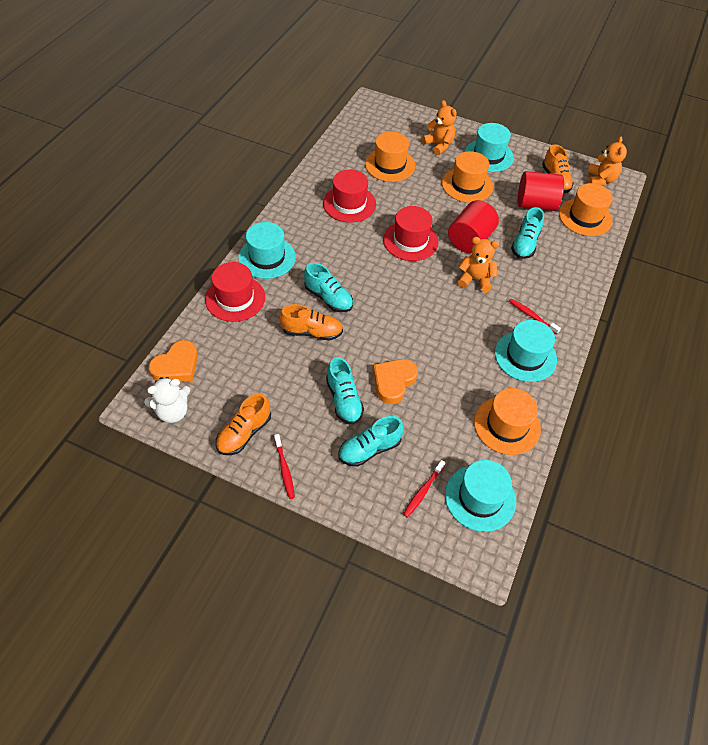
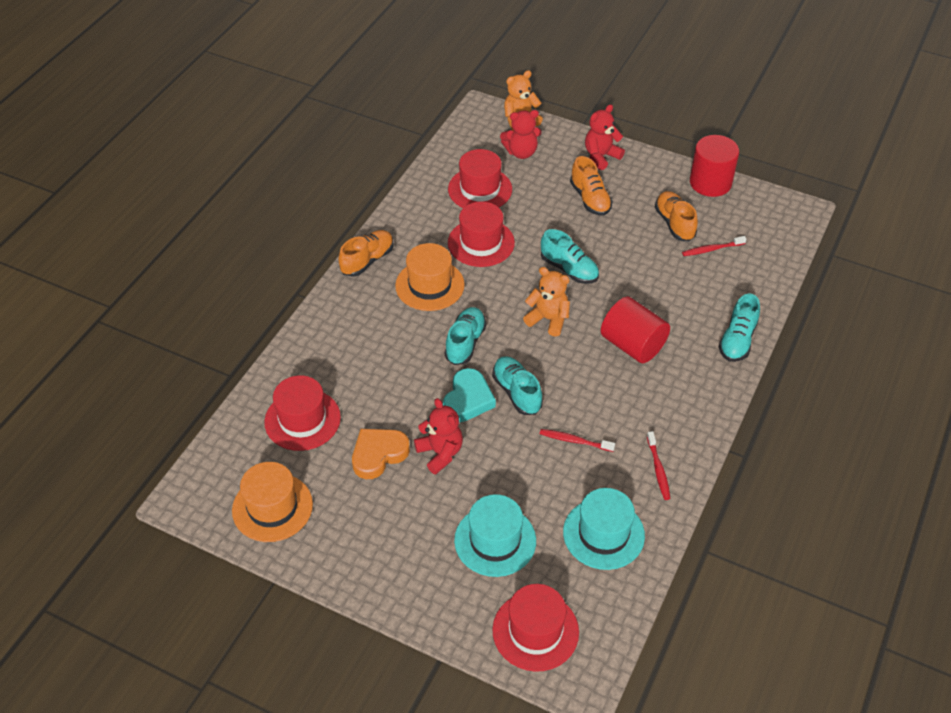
orange hat: [365,132,416,182] [442,151,493,203] [474,388,541,455] [559,183,613,236] = 4 -> [232,462,313,542] [395,243,465,311] = 2
orange heart: [149,340,198,382] [373,359,418,404] = 2 -> [352,429,410,479] = 1
orange teddy bear: [422,100,457,155] [458,237,499,293] [588,136,627,186] = 3 -> [504,70,543,131] [523,267,570,337] = 2
red hat: [205,262,265,322] [323,170,376,223] [383,206,438,261] = 3 -> [264,375,341,451] [448,149,512,208] [448,202,515,267] [492,584,579,672] = 4
red teddy bear: none = 0 -> [414,398,463,474] [500,110,542,159] [585,104,625,170] = 3
turquoise hat: [238,222,296,279] [445,460,516,532] [464,123,514,172] [495,320,557,382] = 4 -> [454,494,536,577] [563,488,645,570] = 2
turquoise heart: none = 0 -> [443,368,496,422] = 1
white teddy bear: [144,377,190,423] = 1 -> none = 0

